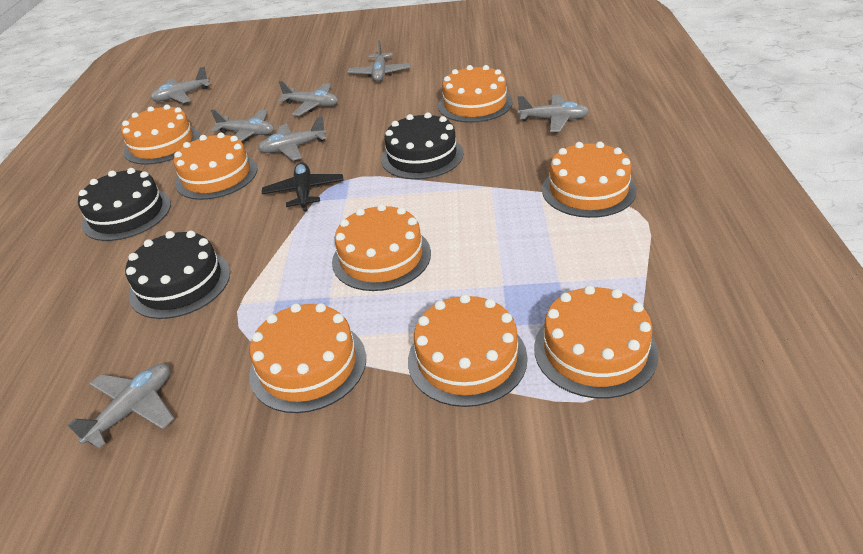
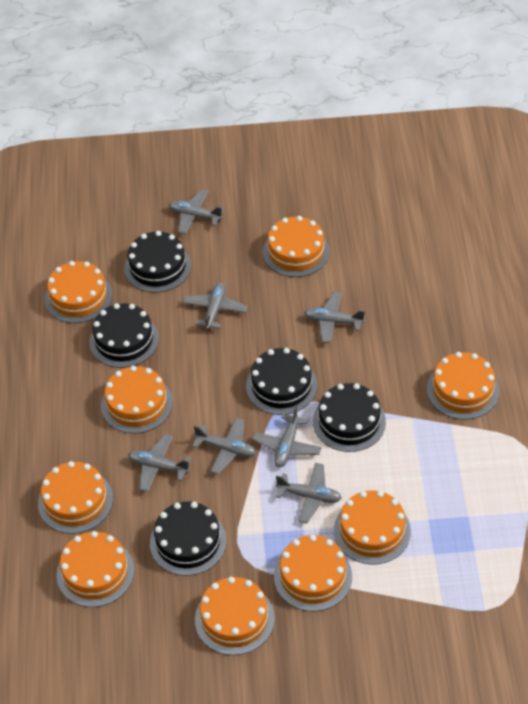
black cake: [78,168,171,241] [125,231,230,319] [381,112,464,179] = 3 -> [89,303,159,368] [124,231,191,293] [150,501,227,576] [246,348,317,415] [313,383,386,452] = 5
black plane: [262,162,344,211] = 1 -> none = 0
orange cake: [121,104,200,165] [174,132,258,200] [249,303,366,413] [332,204,431,291] [408,294,528,407] [438,65,512,123] [534,285,658,399] [542,142,637,218] = 8 -> [38,461,113,534] [45,261,112,323] [56,531,134,607] [101,366,173,434] [195,577,275,655] [263,216,329,277] [274,535,352,611] [334,490,411,564] [427,352,499,420] = 9

